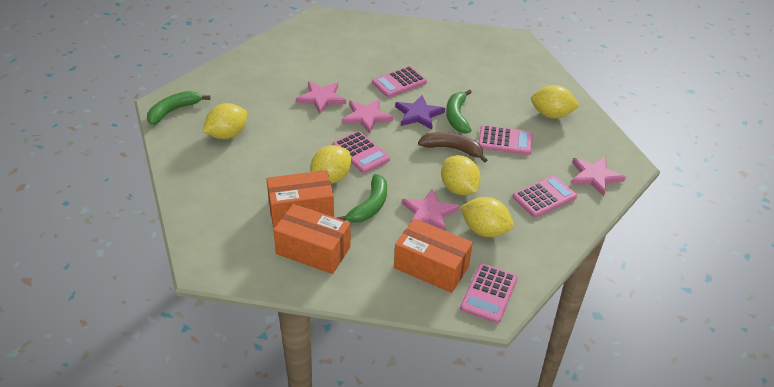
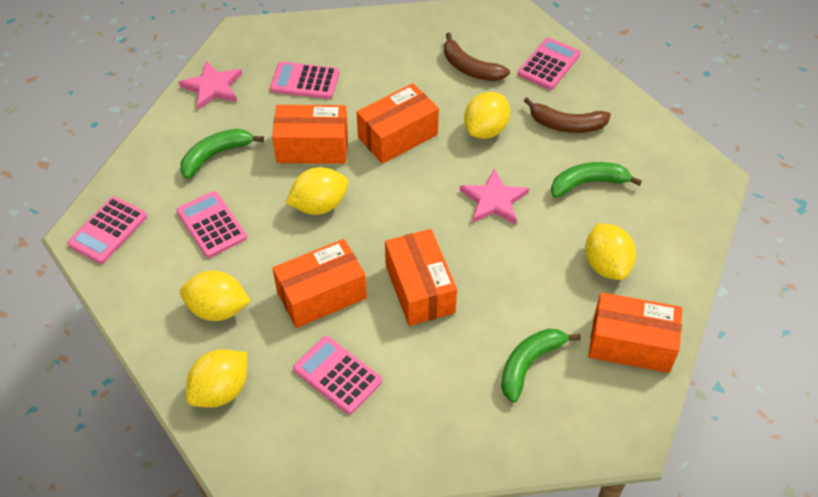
brown banana: [418,132,487,163] = 1 -> [444,33,510,81] [524,97,611,133] = 2
orange box: [267,170,334,228] [273,204,350,274] [394,219,473,293] = 3 -> [272,105,348,164] [272,239,367,328] [356,83,439,164] [385,229,457,326] [588,292,683,373] = 5
pink star: [296,82,346,114] [342,99,393,134] [402,189,460,231] [571,156,626,196] = 4 -> [179,61,242,110] [460,168,529,224] = 2
purple star: [395,95,445,129] = 1 -> none = 0

